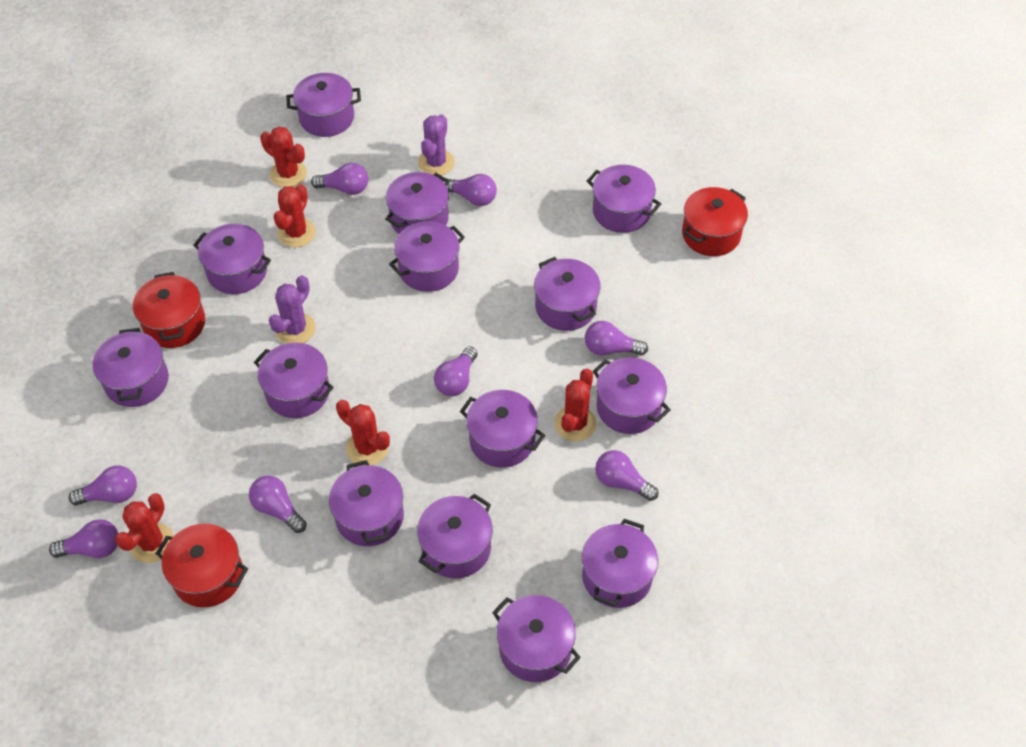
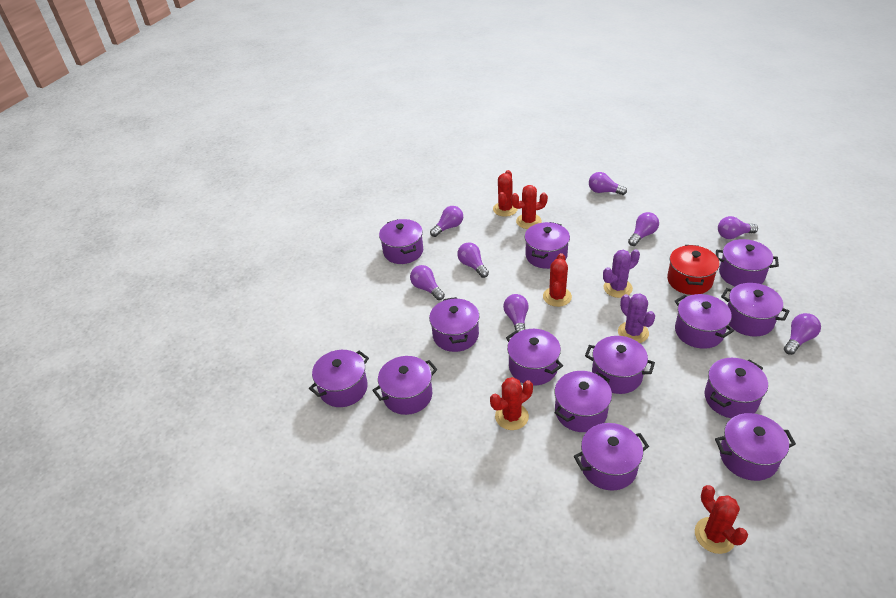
red pot: [133,272,205,348] [155,524,248,607] [682,187,748,256] = 3 -> [667,245,719,295] = 1

